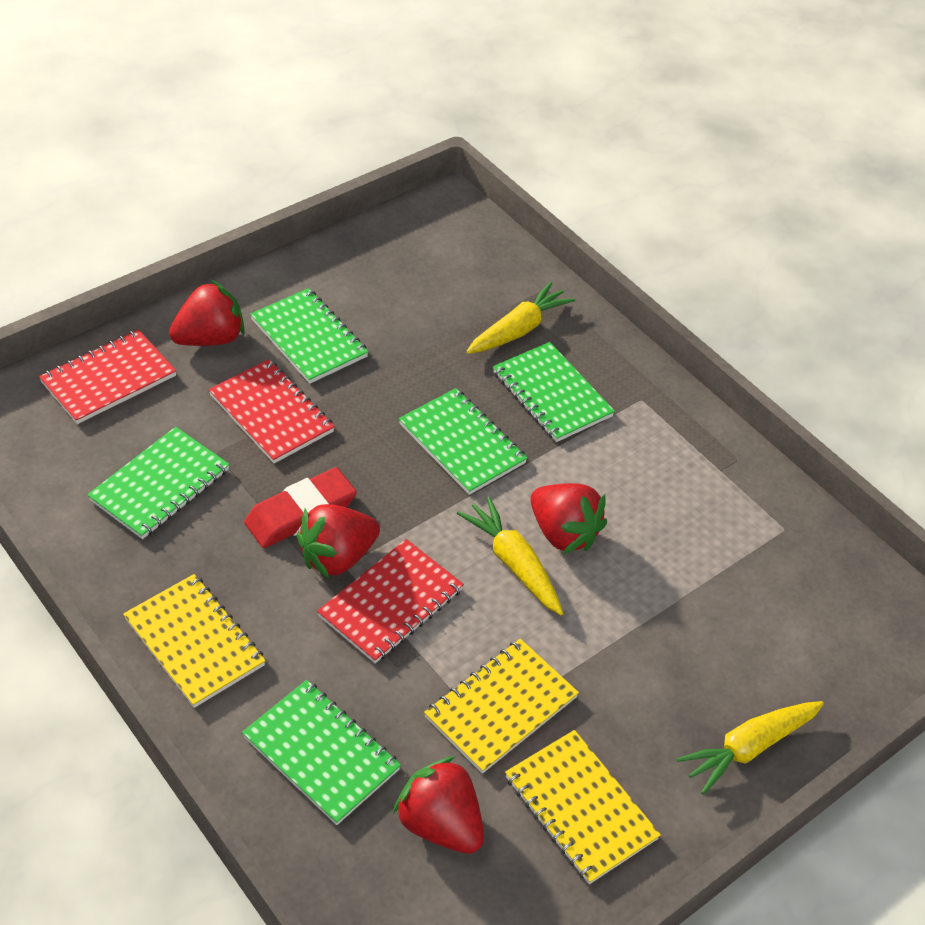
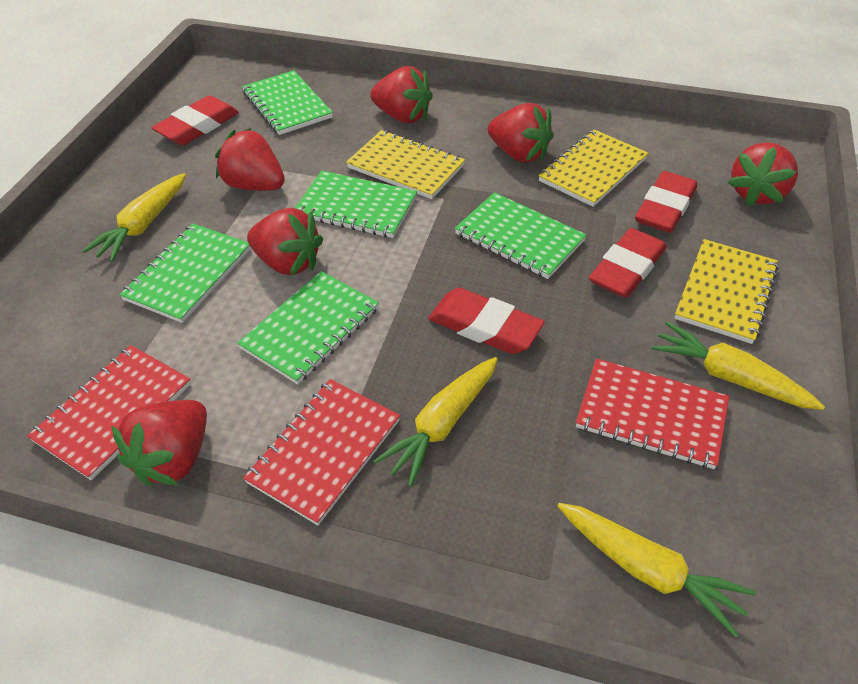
red eraser: [244,467,357,548] = 1 -> [152,95,239,145] [428,288,544,354] [589,228,667,298] [635,171,697,233] = 4
red strawberry: [169,280,245,346] [297,504,380,579] [393,756,484,854] [531,483,607,554] = 4 -> [111,400,207,486] [215,128,285,191] [247,208,323,276] [370,66,433,123] [487,103,554,163] [728,142,798,207] = 6
yellow carrot: [457,496,563,615] [466,282,576,354] [676,701,824,795] = 3 -> [82,173,186,262] [374,357,498,487] [557,503,756,637] [651,321,825,410] = 4

